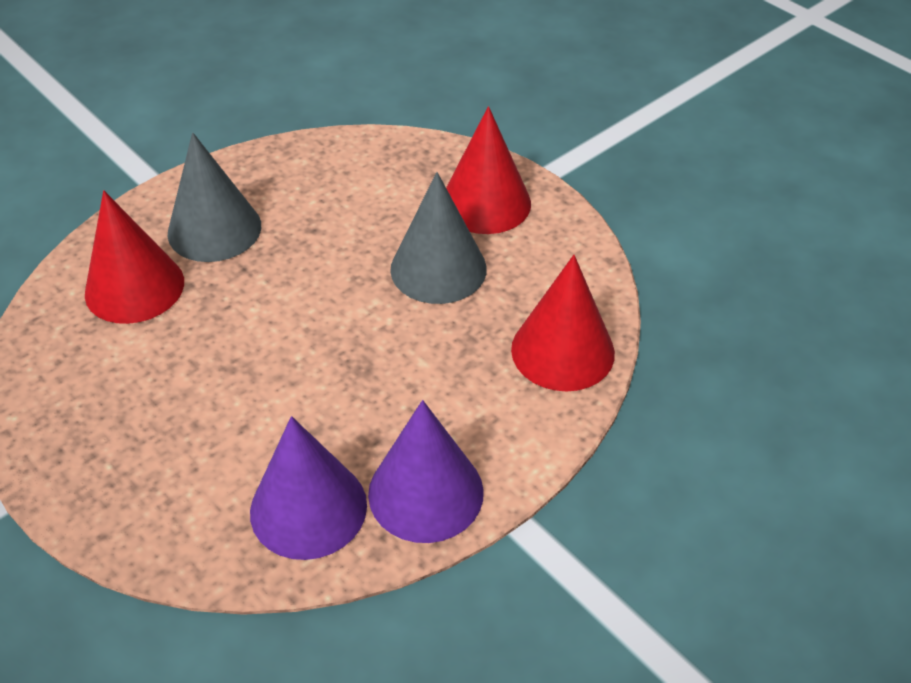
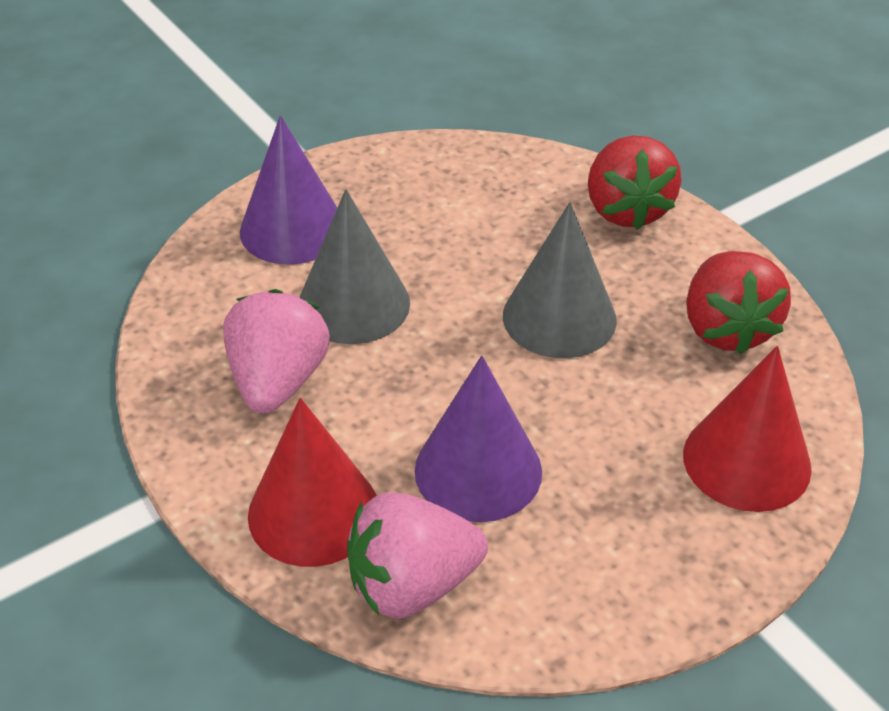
pink strawberry: none = 0 -> [223,289,330,414] [347,492,488,619] = 2
red cone: [85,190,184,324] [446,106,531,234] [511,255,615,391] = 3 -> [248,398,377,567] [683,346,812,512] = 2
red strawberry: none = 0 -> [588,136,681,230] [686,251,791,355] = 2

